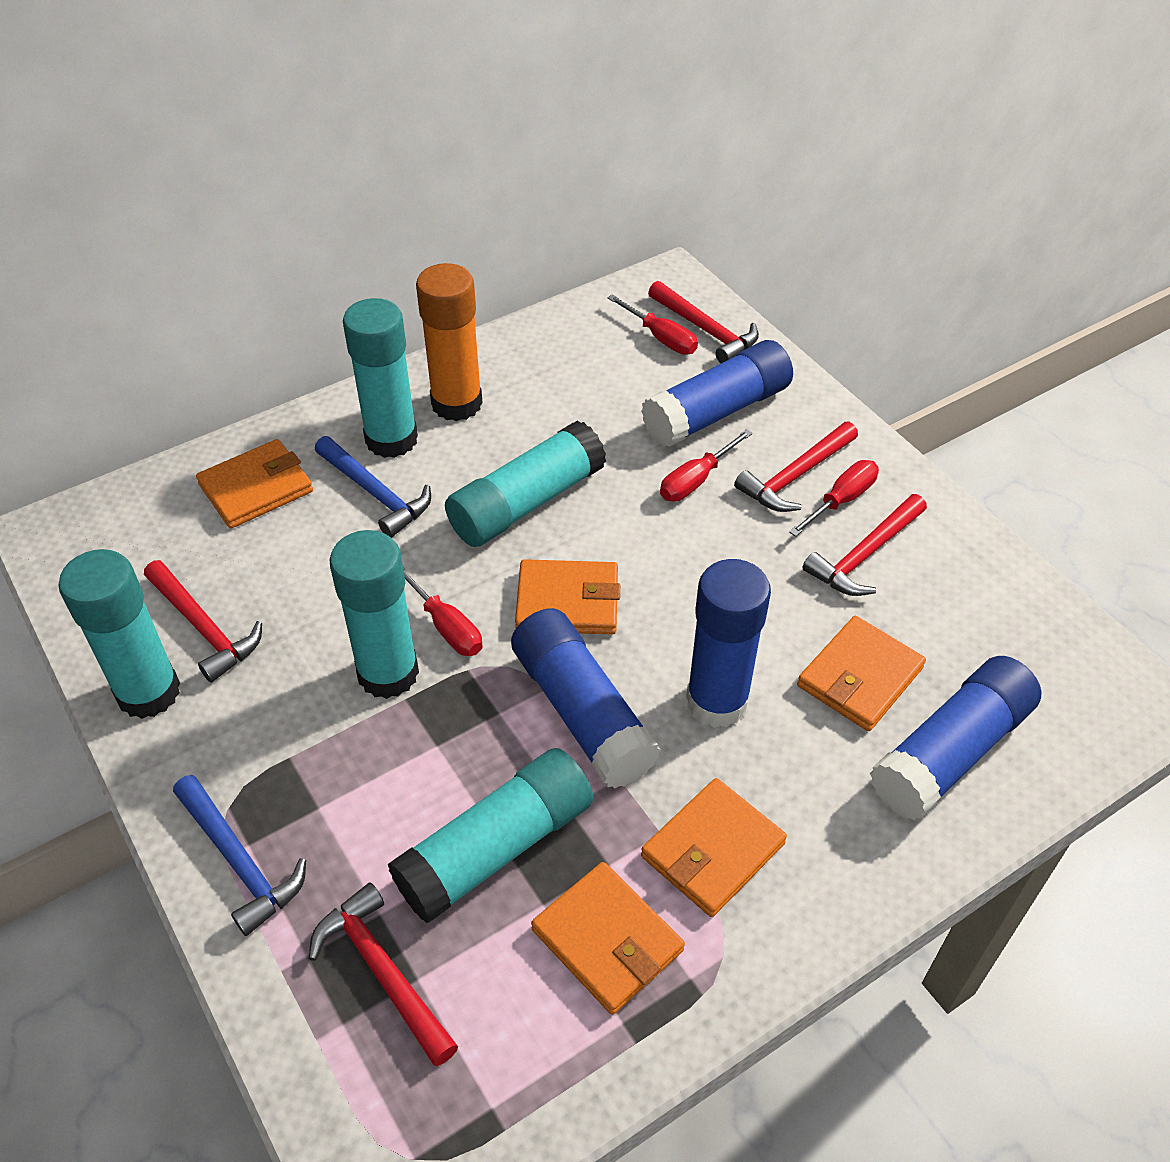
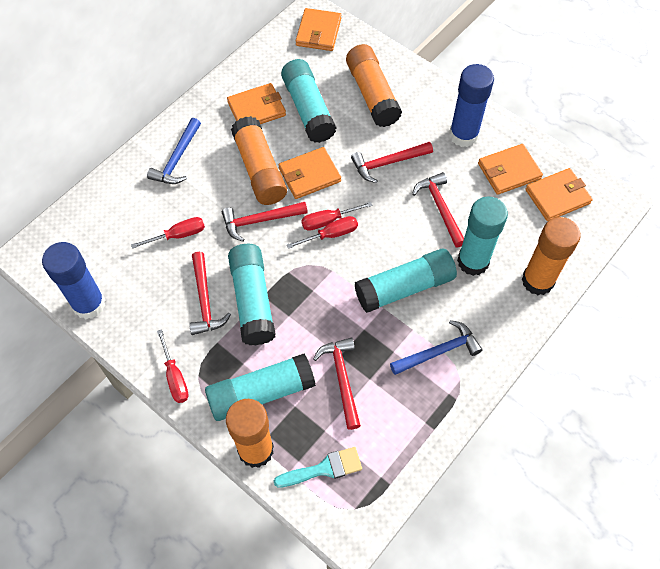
blue glue stick: [511,608,661,789] [641,340,793,447] [686,559,771,728] [870,656,1042,820] = 4 -> [42,242,105,319] [449,64,494,147] = 2
orange glue stick: [416,263,483,421] = 1 -> [226,399,274,468] [231,116,287,205] [346,44,402,127] [522,217,581,295] = 4
turquoise brush: none = 0 -> [274,447,362,488] = 1

